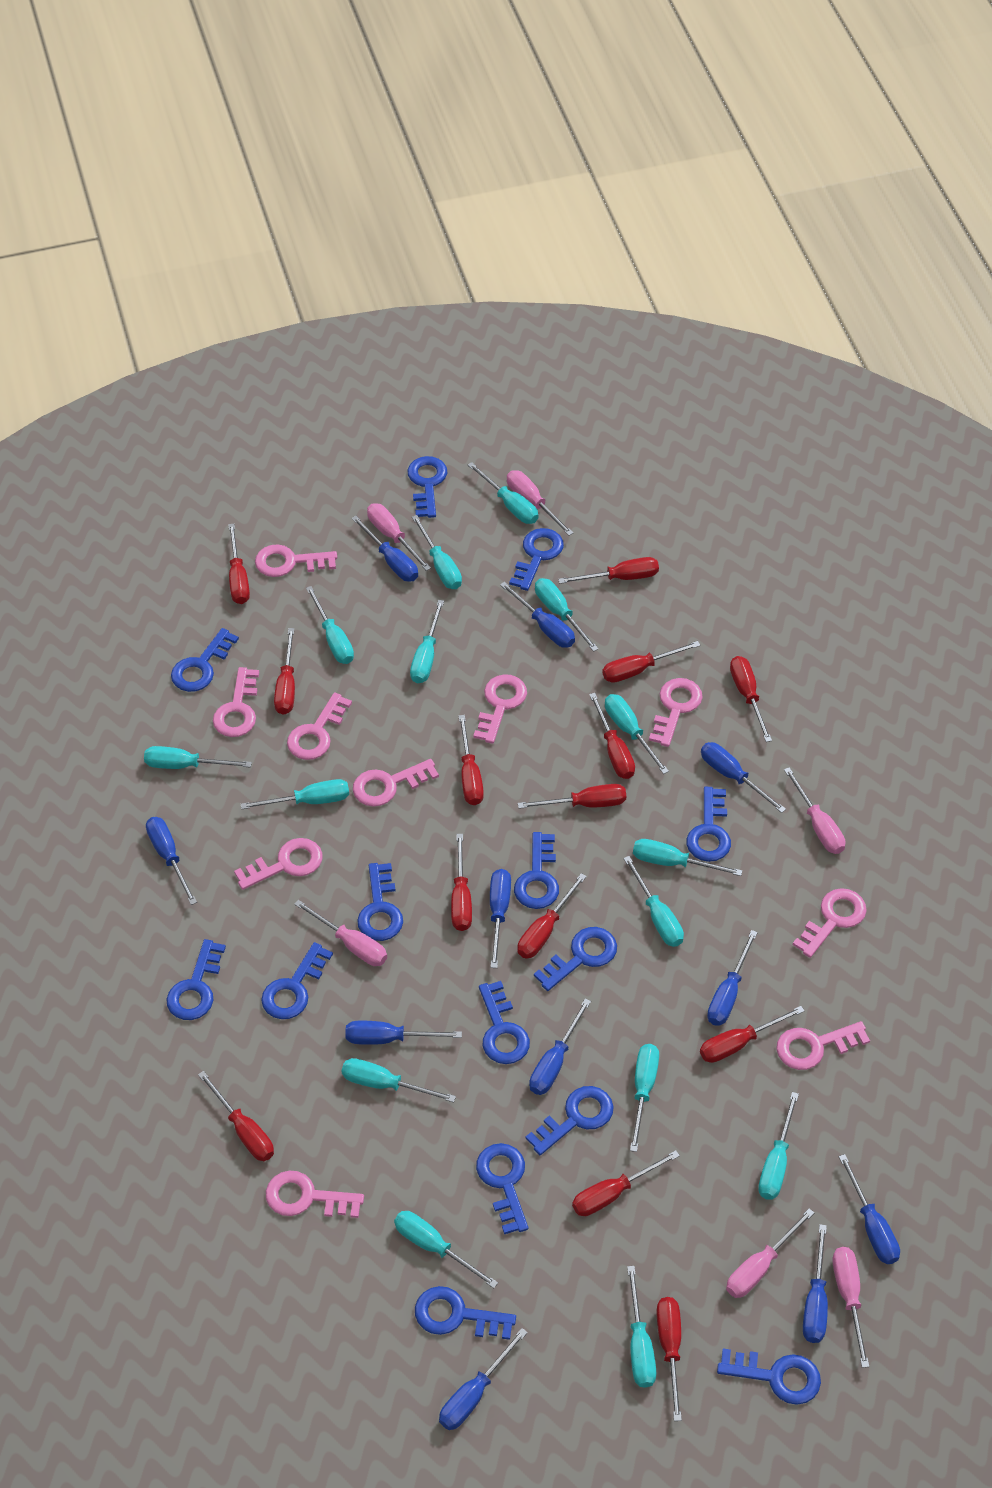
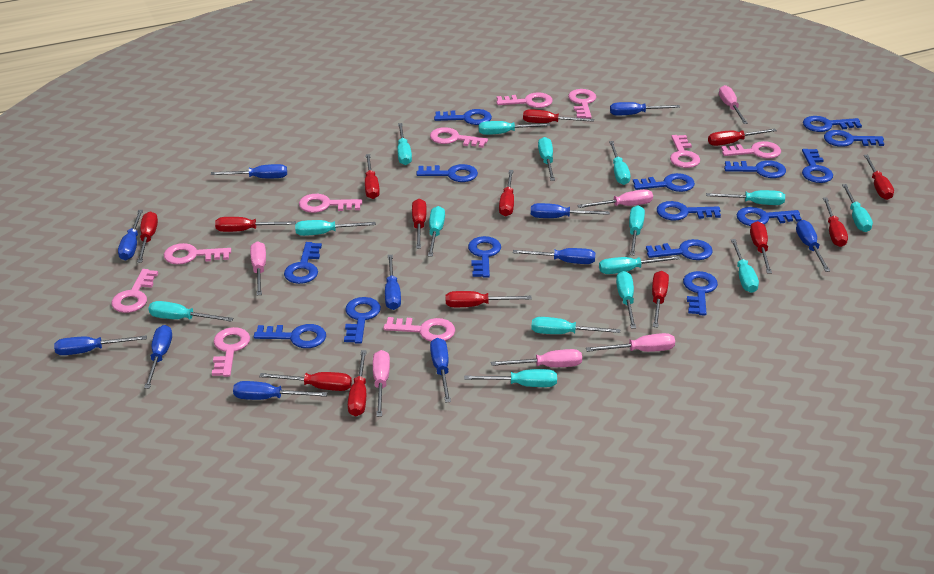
blue key: [167,939,226,1020] [171,628,239,692] [261,942,333,1019] [357,863,403,941] [407,456,447,518] [415,1286,516,1340] [476,1143,528,1234] [479,981,530,1064] [509,528,564,591] [514,832,559,909] [526,1086,614,1155] [534,927,617,991] [686,787,731,862] [717,1348,821,1405] = 14 -> [254,324,326,348] [284,242,322,284] [344,297,381,344] [416,164,478,182] [434,109,492,125] [468,236,501,278] [633,173,695,192] [646,239,713,260] [657,201,721,221] [683,271,718,315] [724,160,786,178] [737,207,802,226] [802,149,833,183] [803,116,862,132] [824,130,884,147] = 15

